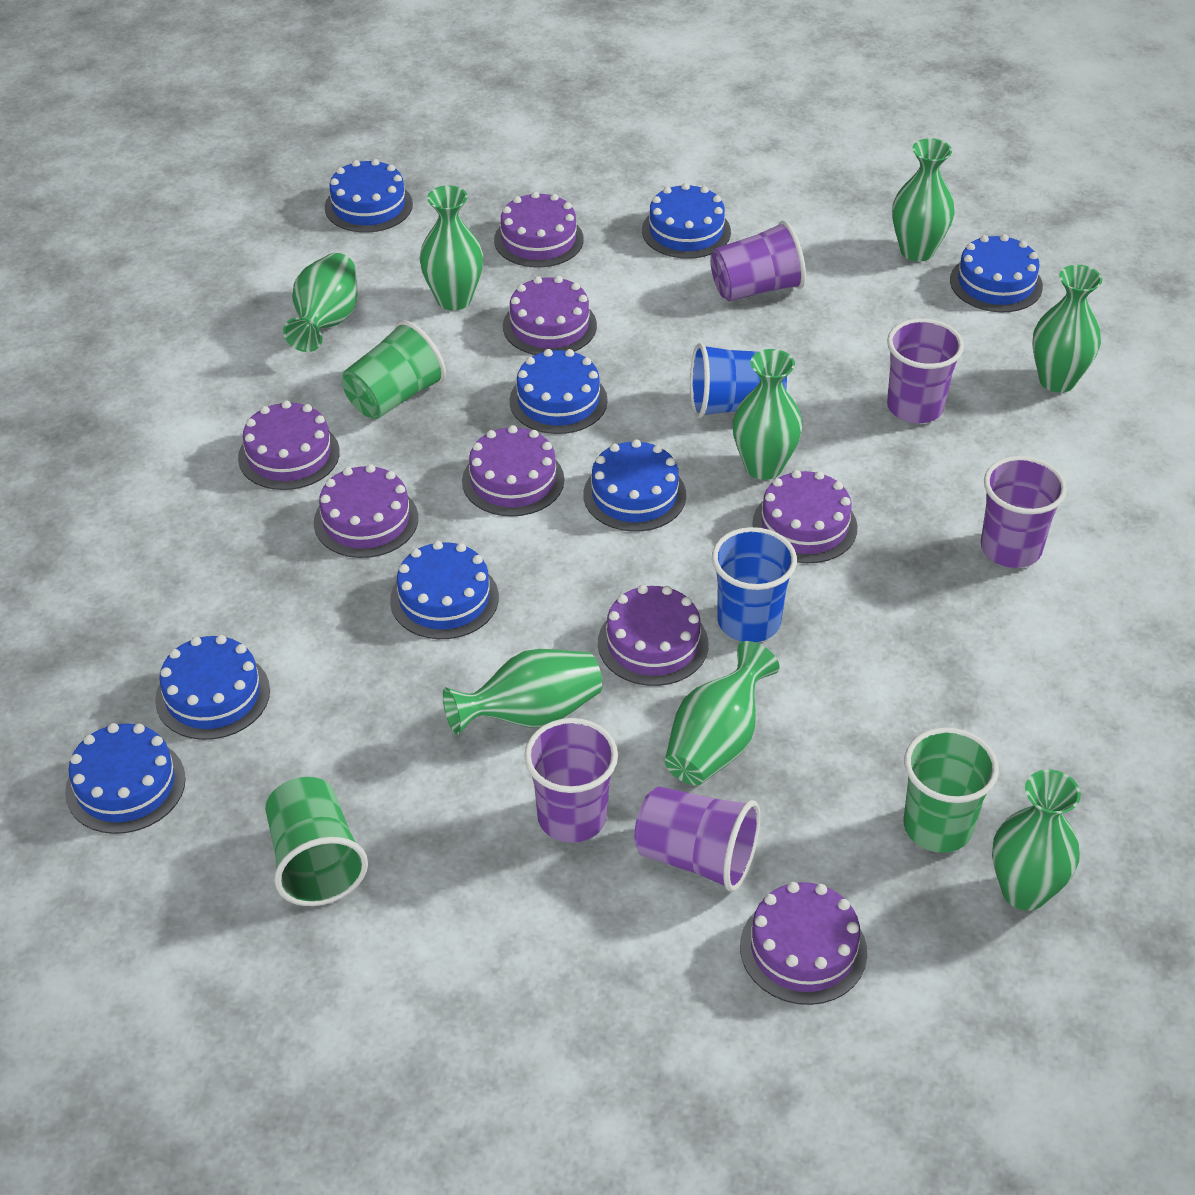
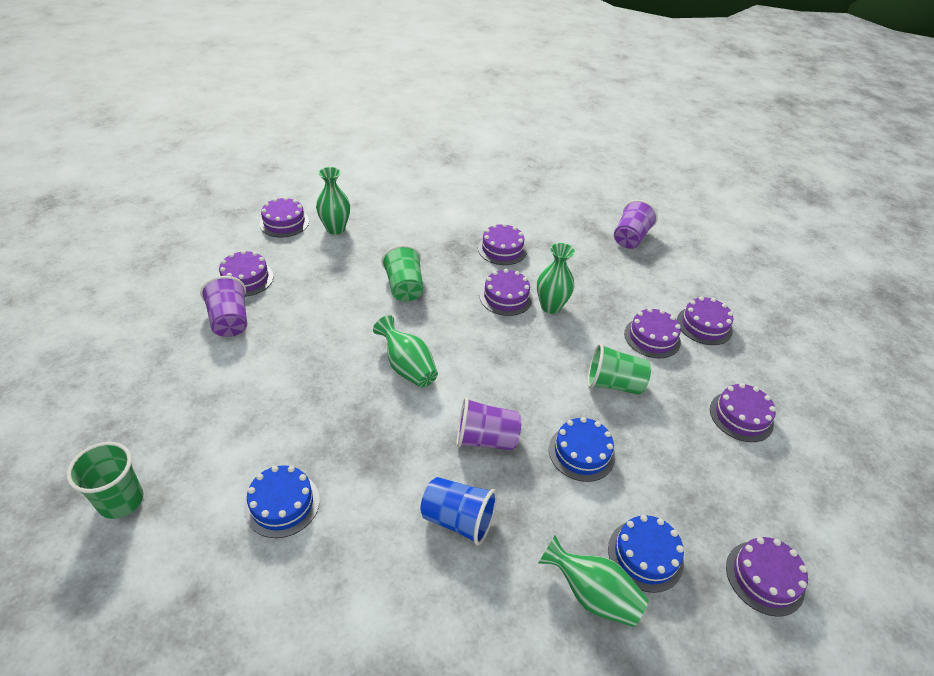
blue cake: [65,723,186,834] [155,635,270,740] [325,159,413,233] [390,541,499,639] [509,349,608,434] [583,439,686,532] [642,183,731,259] [950,234,1043,312] = 8 -> [244,465,320,538] [549,417,615,482] [608,515,684,593] = 3
blue cup: [690,343,787,418] [712,527,797,642] = 2 -> [420,477,497,545] = 1
green vase: [283,253,357,352] [420,185,483,310] [443,649,602,735] [665,641,780,785] [733,349,803,480] [892,138,955,261] [992,770,1081,910] [1032,265,1102,393] = 8 -> [316,167,350,235] [373,315,438,388] [537,243,575,314] [539,535,649,627] = 4
purple cup: [524,718,618,843] [634,786,760,892] [710,220,806,301] [887,318,964,423] [981,456,1067,568] = 5 -> [200,276,247,337] [457,397,522,450] [614,200,658,249] = 3

